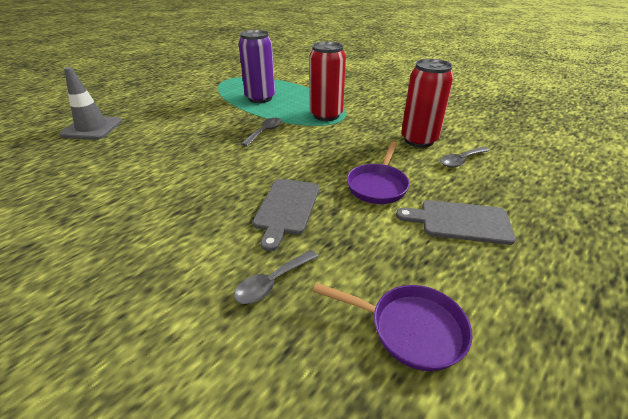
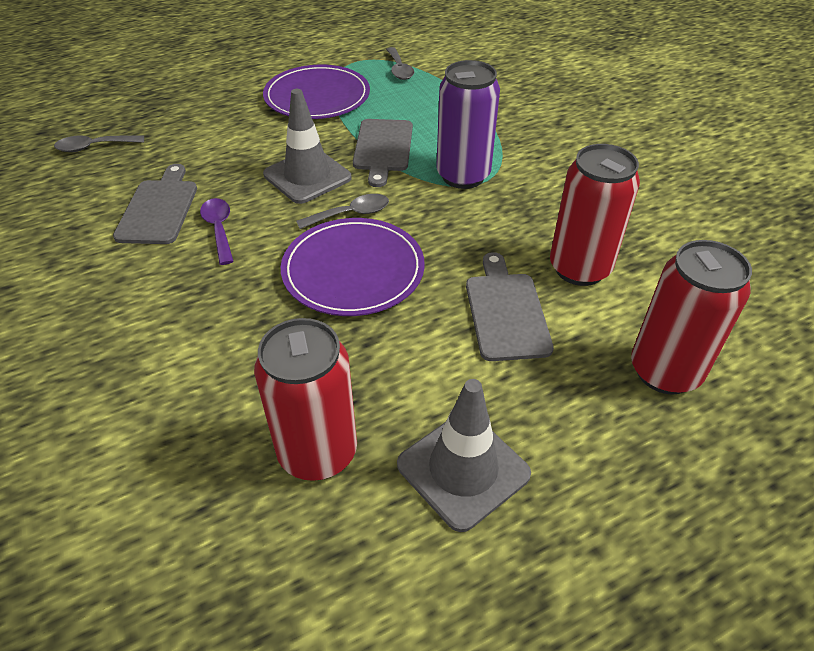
grey cutting board: [253,179,319,251] [396,200,516,245] = 2 -> [113,164,197,244] [353,119,413,187] [466,252,554,361] = 3
grey traffic cone: [59,67,122,140] = 1 -> [263,89,352,204] [397,379,531,532] = 2
purple pan: [313,283,472,371] [347,142,410,204] = 2 -> none = 0
purple plate: none = 0 -> [263,65,370,119] [281,218,425,316] = 2
purple spoon: none = 0 -> [200,198,234,265] = 1
red can: [309,41,346,121] [401,59,453,148] = 2 -> [254,318,357,481] [550,144,640,286] [631,240,752,395] = 3

